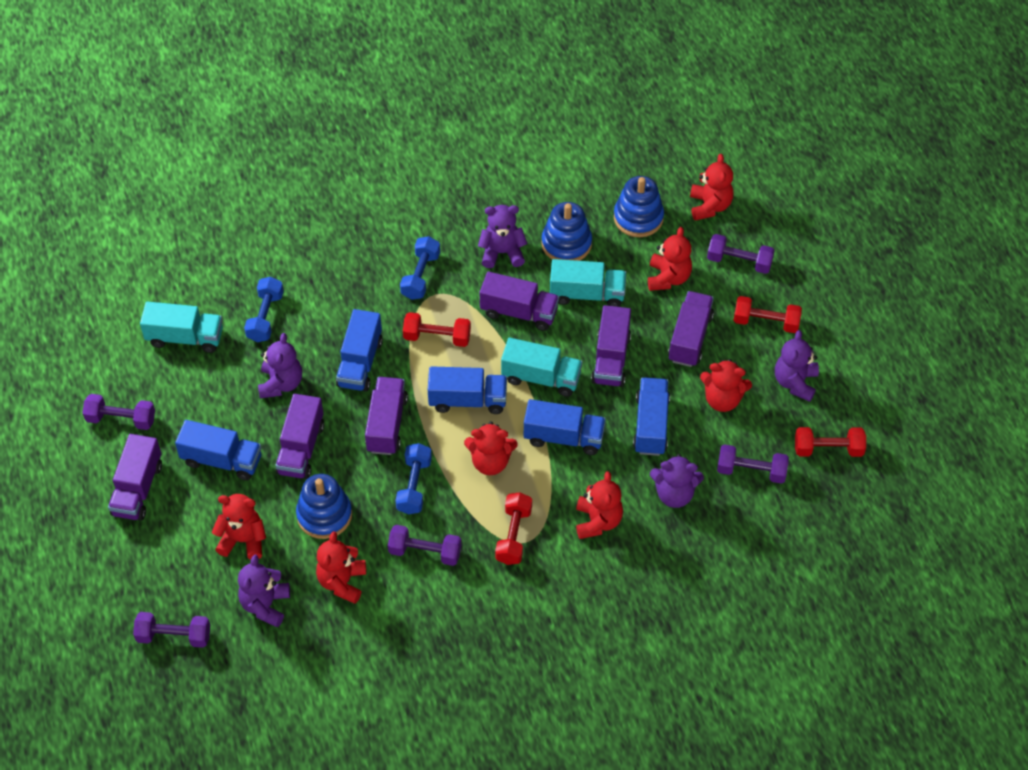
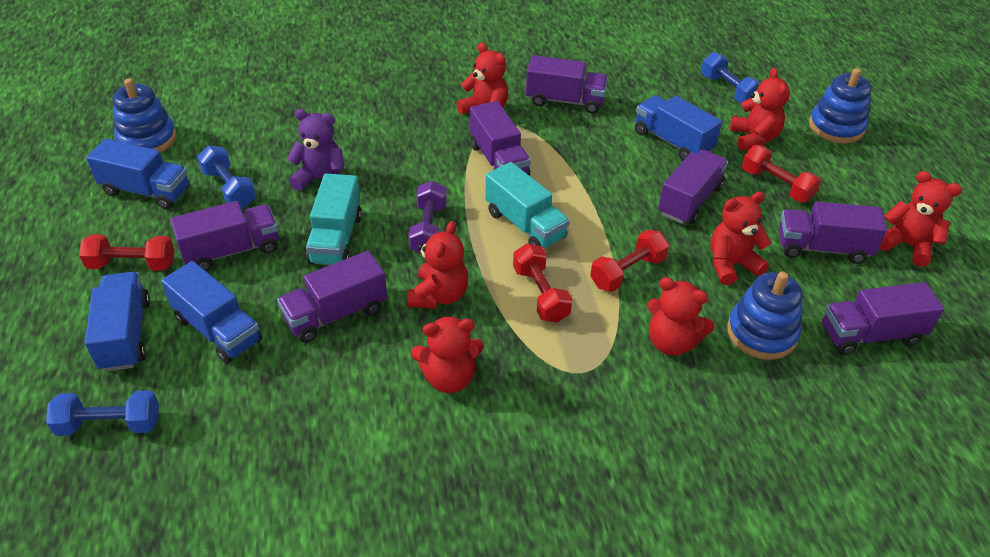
blue truck: [175,420,261,481] [336,309,383,392] [428,366,507,414] [524,399,606,455] [633,378,670,456] = 5 -> [85,272,150,372] [86,139,190,209] [161,261,262,364] [635,95,722,161] = 4
purple dumbbell: [83,394,155,430] [133,612,210,648] [388,525,461,566] [707,234,775,274] [717,444,789,484] = 5 -> [408,181,447,254] = 1
purple teddy bear: [238,555,290,628] [258,333,302,398] [478,205,528,268] [650,454,704,508] [775,330,819,402] = 5 -> [287,109,344,191] = 1
purple truck: [108,434,162,521] [275,394,324,479] [365,377,408,455] [480,272,559,331] [591,305,631,387] [668,291,714,367] = 6 -> [171,201,279,271] [277,251,387,343] [470,101,531,176] [526,55,608,114] [658,149,728,224] [779,201,887,264] [822,282,944,355] = 7
turquoise truck: [140,301,223,353] [501,338,582,397] [550,259,626,307] = 3 -> [306,173,362,265] [485,162,570,249] = 2

